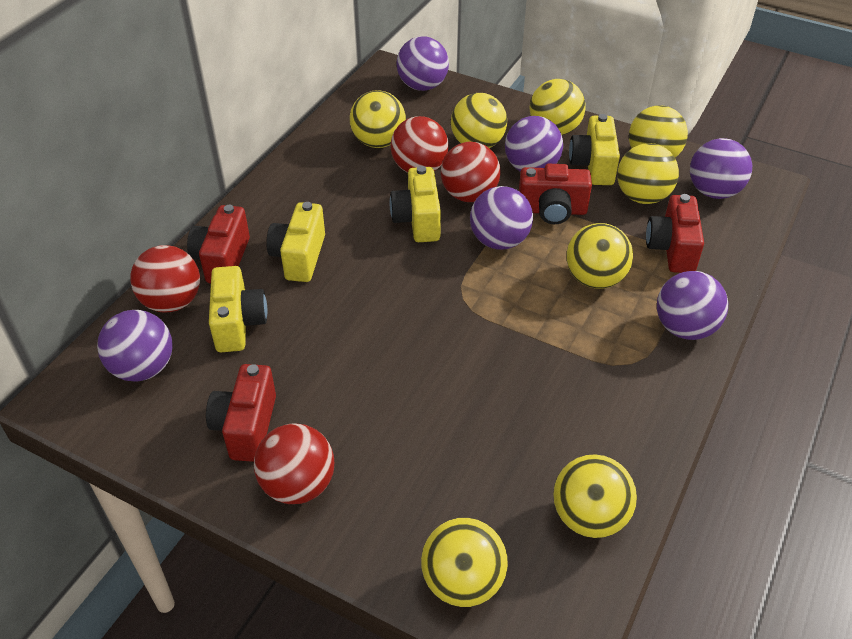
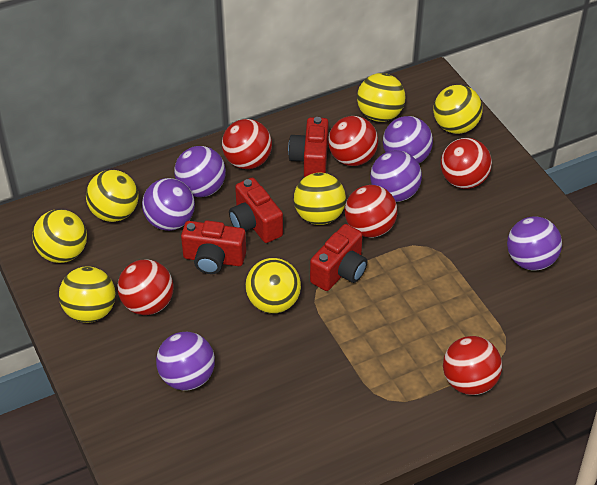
red ball: [130,245,200,312] [254,423,334,504] [390,116,449,173] [441,142,501,202] = 4 -> [117,259,174,315] [222,119,272,169] [328,116,378,166] [345,185,397,238] [441,138,492,189] [443,336,502,395] = 6
yellow ball: [350,90,406,148] [421,518,508,607] [451,93,507,148] [530,79,586,135] [553,454,637,538] [567,223,633,289] [617,143,679,204] [629,105,688,157] = 8 -> [32,209,87,263] [59,266,116,323] [86,170,139,222] [245,258,301,314] [294,173,346,225] [357,73,406,122] [433,85,483,134] = 7
yellow camera: [209,266,267,352] [266,202,325,282] [390,166,441,242] [569,114,620,185] = 4 -> none = 0

